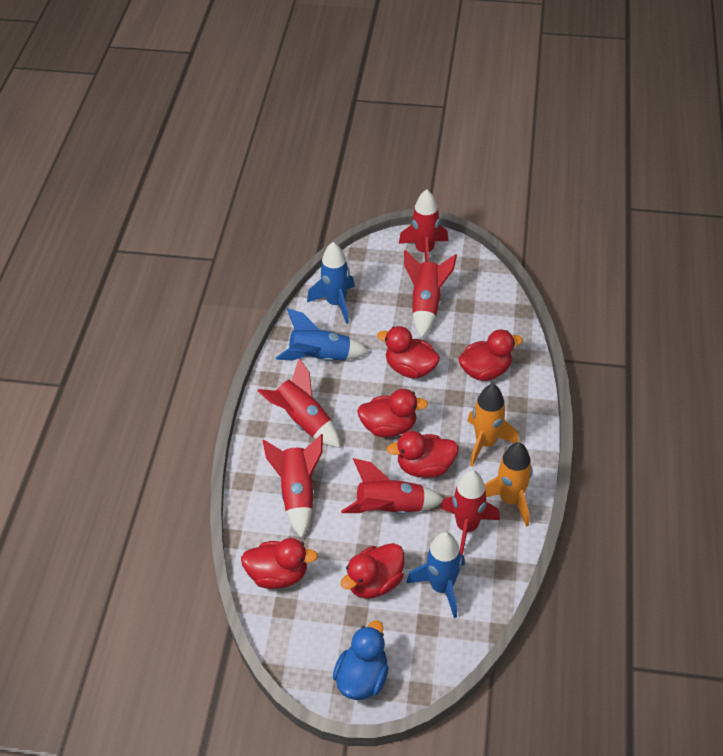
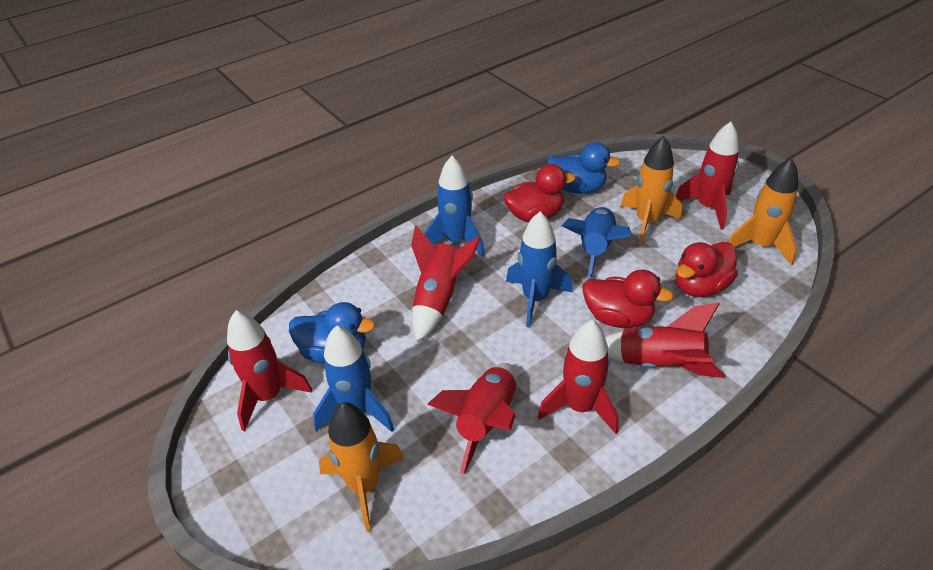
blue duck: [333,620,388,700] = 1 -> [289,302,375,363] [547,142,621,194] = 2
blue rocket: [276,308,369,361] [307,242,355,324] [406,532,465,618] = 3 -> [313,325,394,432] [424,156,485,257] [506,211,572,328] [562,207,632,280] = 4
orange rocket: [467,384,519,467] [485,442,533,527] = 2 -> [319,402,404,531] [620,136,682,244] [728,158,798,266] = 3
red duck: [241,538,318,589] [341,543,404,599] [357,389,428,437] [377,326,440,378] [387,431,458,478] [458,329,523,381] = 6 -> [503,164,576,222] [583,270,674,328] [676,242,738,297] = 3

